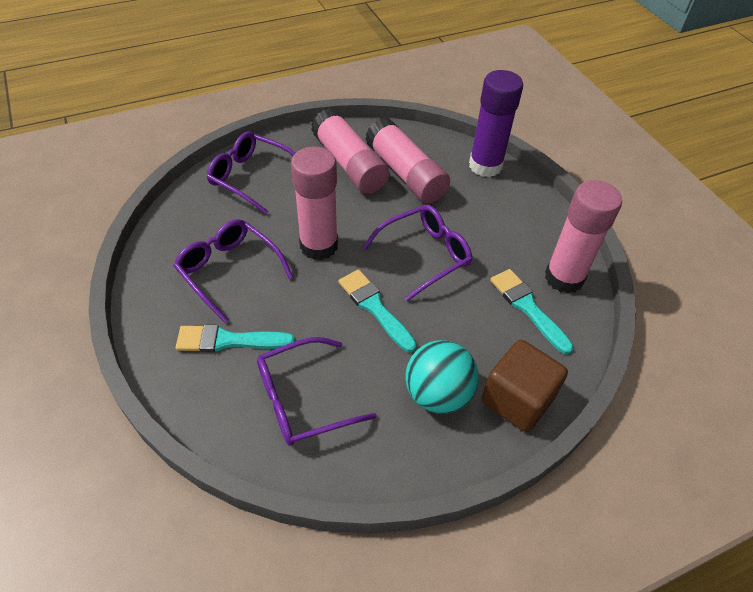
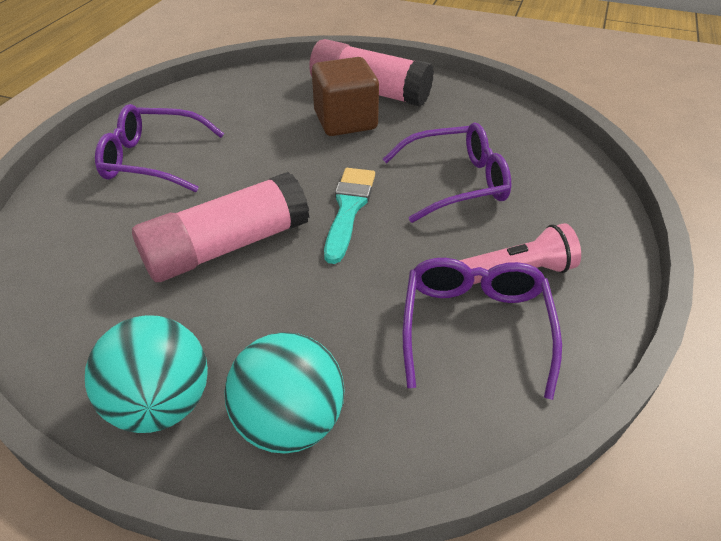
pink flashlight: none = 0 -> [459,223,581,284] = 1
pink glue stick: [291,146,338,260] [311,108,389,194] [365,118,450,203] [545,180,622,293] = 4 -> [132,172,310,282] [309,39,434,107] = 2
purple glasses: [174,219,293,323] [207,132,295,214] [257,337,377,446] [362,205,472,301] = 4 -> [95,104,224,192] [383,122,511,223] [403,258,562,400] = 3
purple glue stick: [469,70,523,177] = 1 -> none = 0
turquoise ball: [405,340,479,414] = 1 -> [85,315,208,433] [224,332,345,454] = 2
turquoise brush: [176,324,295,352] [339,269,417,352] [490,269,573,354] = 3 -> [324,168,375,264] = 1

